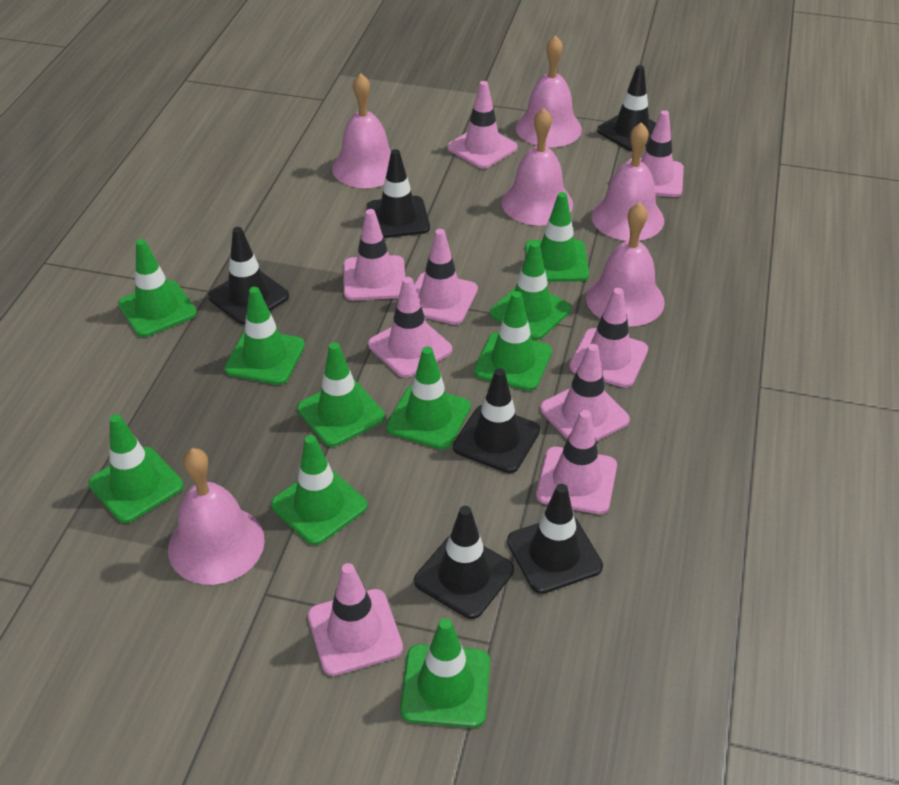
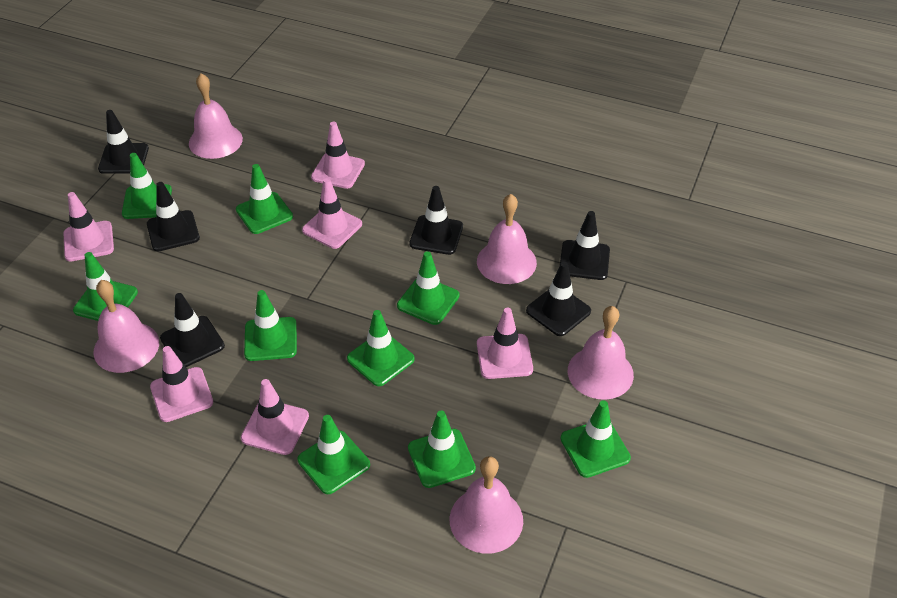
green traffic cone: [88,414,183,523] [118,239,197,337] [224,287,305,385] [271,435,368,545] [297,342,385,447] [386,346,471,450] [400,618,490,728] [474,291,552,391] [490,241,571,340] [525,192,589,282] = 10 -> [73,252,138,321] [122,153,172,219] [236,164,293,234] [244,290,297,361] [298,415,370,494] [347,310,415,386] [397,251,460,325] [408,411,476,488] [560,400,631,478] = 9
pink bell: [168,448,265,585] [332,73,391,188] [502,108,573,225] [516,35,582,147] [586,202,665,326] [591,122,664,241] = 6 -> [93,280,159,373] [189,73,243,159] [450,456,523,554] [477,194,537,284] [568,306,634,400] = 5
pink traffic cone: [308,563,403,676] [343,209,405,300] [368,277,452,378] [414,229,478,325] [447,81,517,169] [536,410,617,514] [540,344,630,441] [569,288,648,388] [629,110,684,197] = 9 -> [63,192,114,261] [150,346,213,422] [241,379,309,455] [302,178,362,249] [311,122,365,189] [477,308,533,379] = 6

